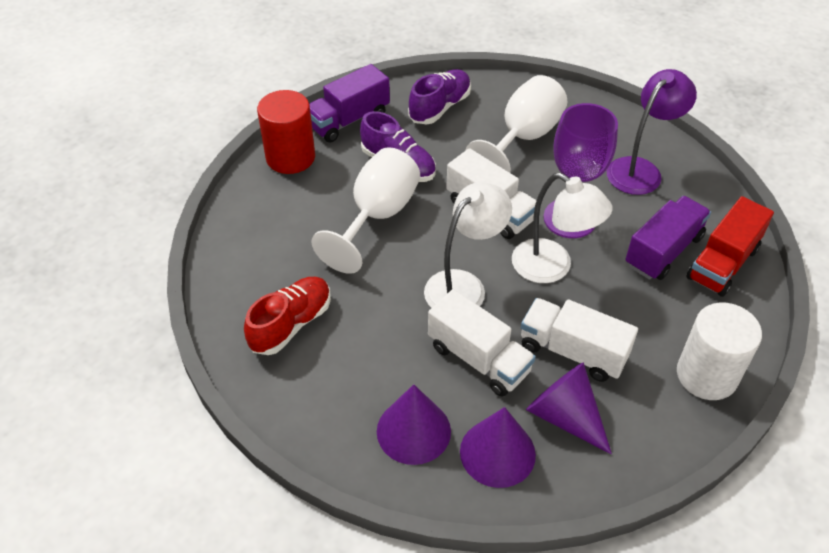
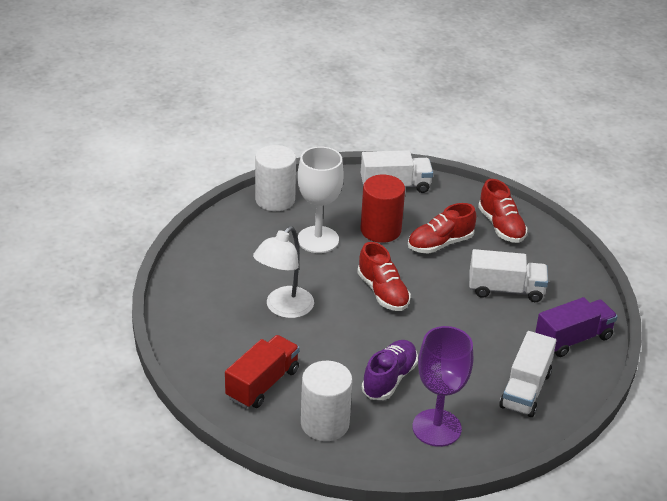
purple cone: [377,384,451,465] [460,407,536,488] [526,362,612,455] = 3 -> none = 0
purple lamp: [607,69,697,195] = 1 -> none = 0
purple shoe: [360,111,436,182] [408,69,471,124] = 2 -> [362,340,418,400] = 1
purple truck: [309,64,390,142] [625,196,711,280] = 2 -> [535,297,618,357] = 1
red shoe: [244,277,331,355] = 1 -> [357,242,411,311] [408,203,476,254] [478,179,528,243] = 3
white cylinder: [677,303,762,400] = 1 -> [255,145,296,211] [301,361,353,441] = 2
white goblet: [311,147,420,274] [465,75,567,173] = 2 -> [298,147,344,253] = 1
white lamp: [424,182,512,308] [512,173,613,283] = 2 -> [253,226,314,318] = 1

